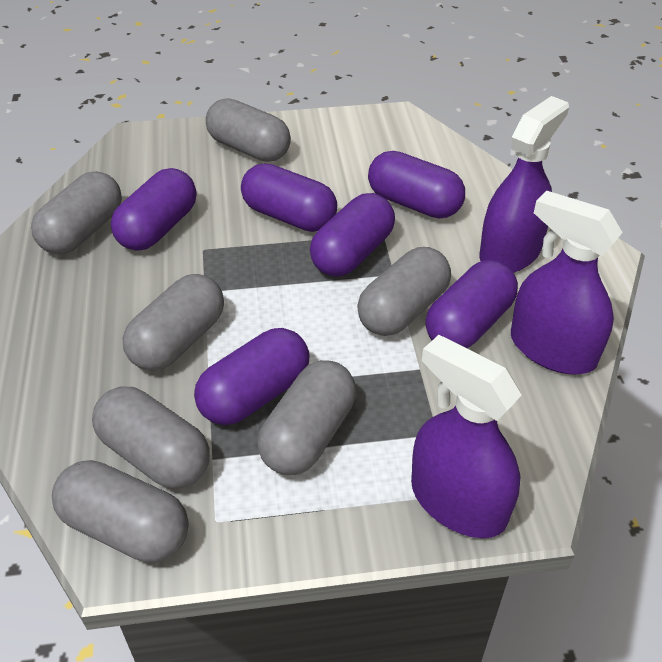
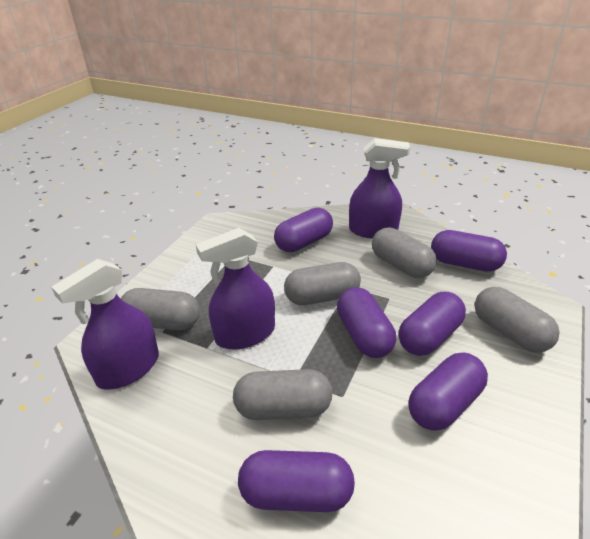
grey capsule: [31,171,122,254] [52,460,189,563] [92,386,210,489] [123,274,224,371] [206,99,291,162] [257,360,356,475] [357,247,451,336] = 7 -> [121,288,200,330] [233,369,332,420] [284,262,361,305] [372,228,437,278] [475,287,560,353] = 5

